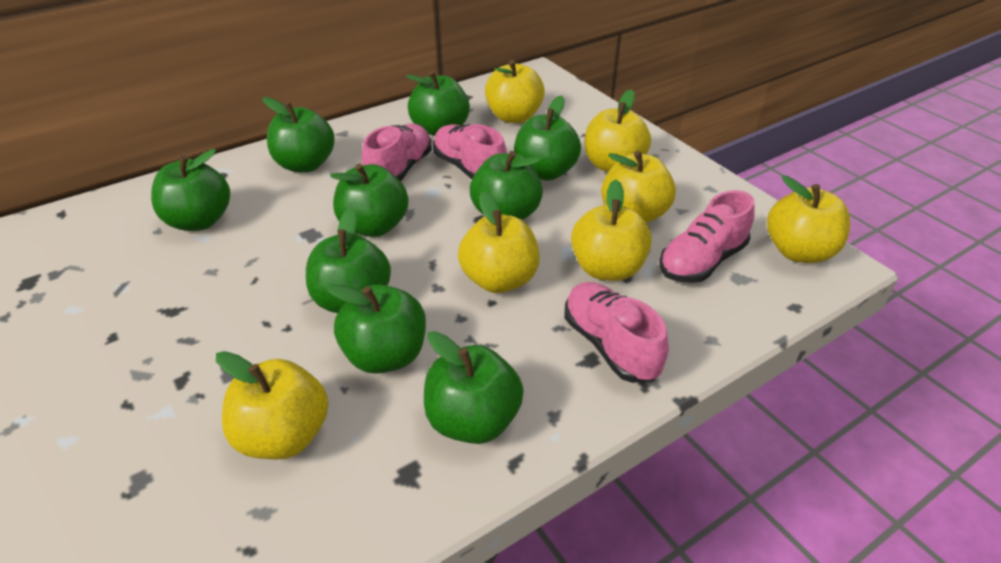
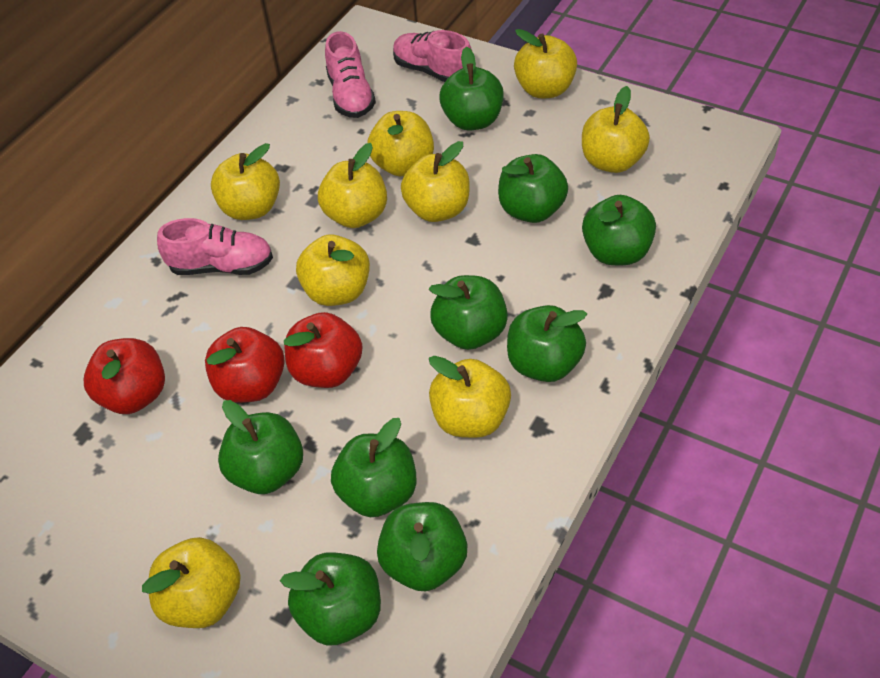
pink shoe: [362,124,432,181] [433,124,507,179] [564,282,669,383] [659,190,755,283] = 4 -> [157,218,273,275] [325,31,376,118] [393,30,472,82] = 3
red apple: none = 0 -> [84,338,165,414] [205,327,285,403] [284,312,362,388] = 3
yellow apple: [216,351,329,459] [458,191,539,293] [485,60,545,123] [571,179,652,281] [585,89,651,172] [601,151,676,223] [767,176,851,263] = 7 -> [142,537,241,628] [211,143,280,220] [296,234,370,306] [318,143,387,228] [368,111,434,176] [401,141,470,222] [429,356,511,438] [514,29,577,98] [582,86,650,173] = 9

